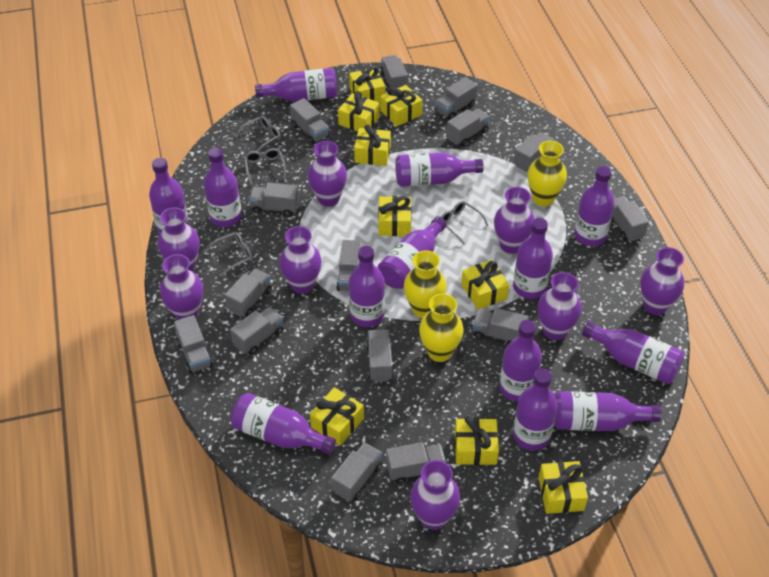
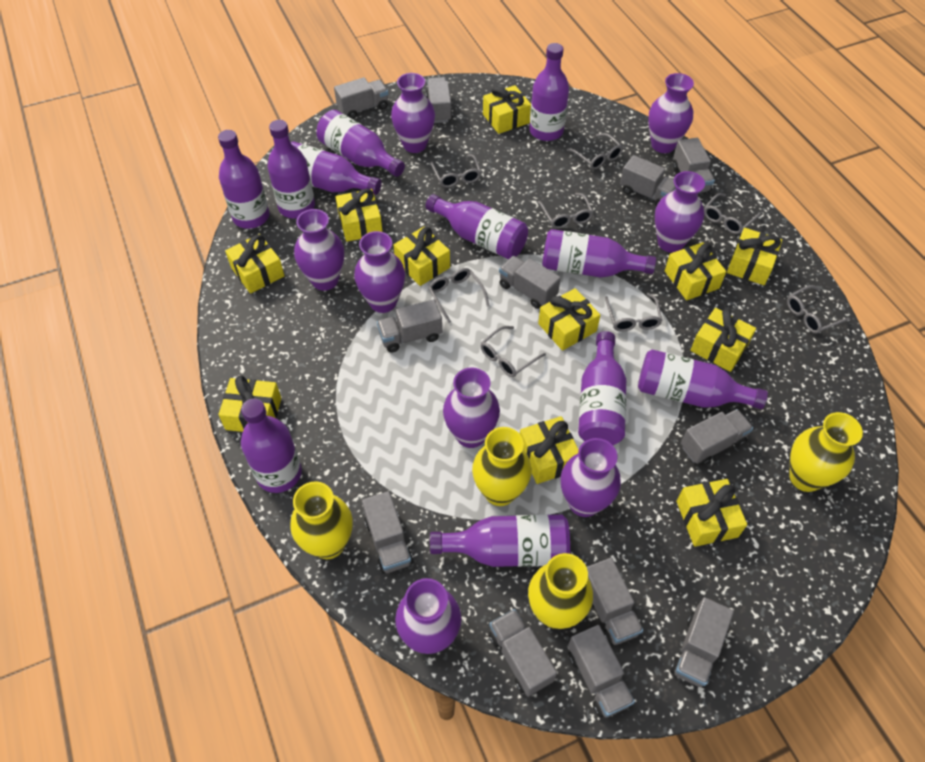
grey glasses: [205,232,253,276] [235,116,281,151] [244,148,286,185] [441,201,489,244] = 4 -> [428,268,490,323] [431,154,481,188] [480,326,546,377] [538,193,593,229] [567,133,623,170] [605,293,663,331] [704,193,760,234] [787,285,850,334] = 8
grey truck: [174,315,213,373] [225,268,272,317] [230,307,283,355] [249,183,299,217] [290,98,329,144] [331,442,382,501] [336,240,363,291] [366,329,394,382] [380,55,408,90] [386,442,446,484] [435,77,478,120] [446,109,490,146] [473,308,529,345] [514,132,554,172] [612,196,649,241] = 15 -> [334,77,388,119] [362,491,413,574] [377,299,442,353] [426,77,453,123] [489,609,557,697] [499,256,561,309] [568,625,635,718] [587,558,643,645] [620,155,676,207] [671,597,734,688] [673,138,715,193] [681,409,753,466] = 12
purple bottle: [149,158,189,234] [204,147,242,227] [231,393,336,455] [255,68,337,102] [349,246,385,327] [378,216,447,289] [395,152,484,187] [500,320,542,402] [513,218,553,299] [513,368,558,450] [554,391,662,431] [574,166,615,246] [582,321,684,384] = 13 -> [218,130,269,229] [241,398,302,493] [267,120,315,219] [291,142,382,195] [317,110,405,177] [426,194,528,259] [430,514,570,567] [529,43,569,141] [542,229,656,278] [578,331,626,445] [638,349,768,409] = 11
yellow gift: [310,387,364,446] [338,91,380,132] [349,66,386,102] [354,124,391,166] [378,196,411,236] [380,85,423,126] [455,416,499,465] [461,260,509,309] [539,461,588,514] = 9 -> [218,375,281,432] [225,234,284,294] [335,189,383,242] [394,227,450,286] [483,85,531,134] [520,416,579,484] [538,288,600,351] [665,242,726,300] [677,479,747,547] [690,308,756,372] [727,228,782,285] = 11
yellow vase: [404,250,447,318] [419,294,463,362] [528,141,567,206] = 3 -> [290,481,353,559] [472,427,532,506] [528,553,593,629] [789,412,863,492] = 4

